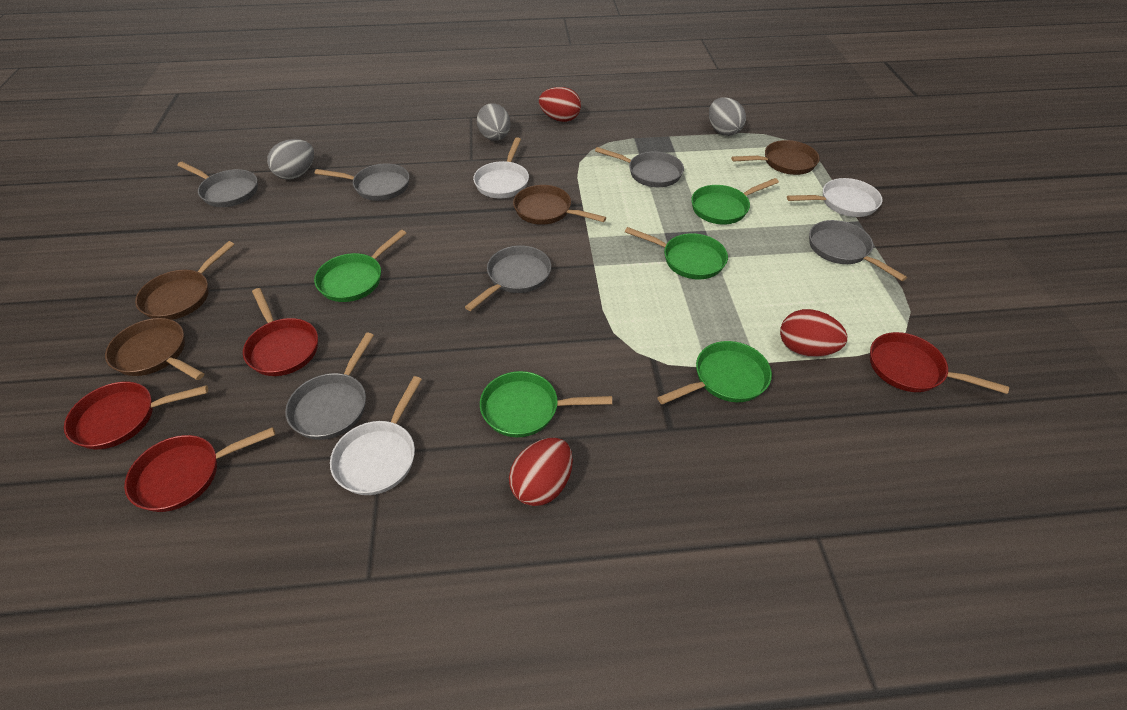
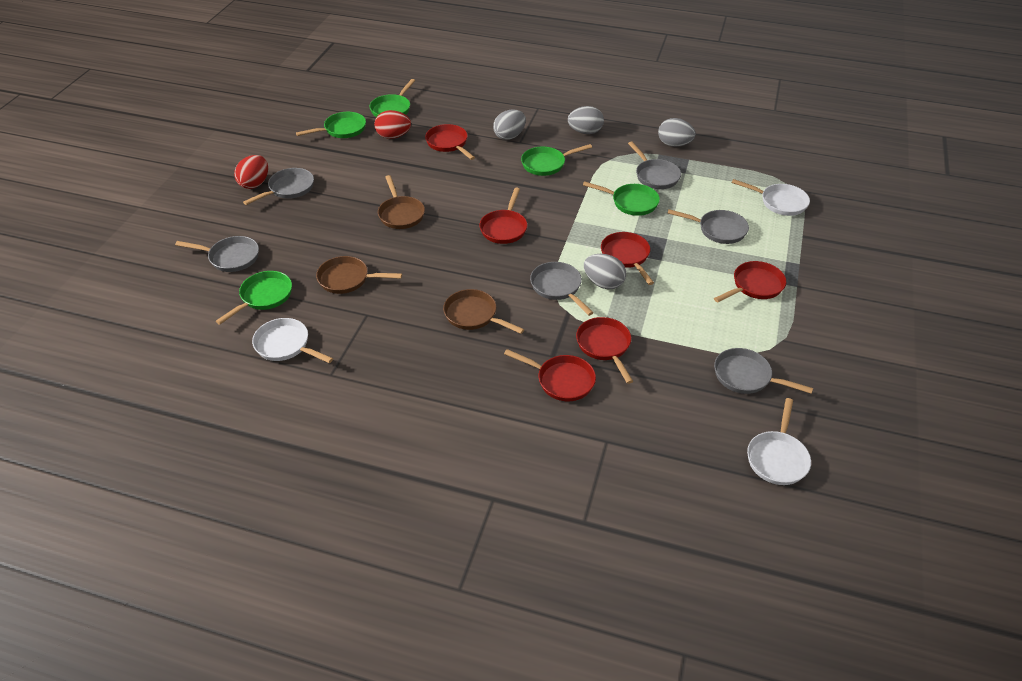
brown pan: [105,318,204,380] [135,241,234,320] [513,185,606,225] [731,140,820,175] = 4 -> [316,256,402,294] [378,175,425,229] [443,289,524,334] = 3
grey egg: [267,139,314,180] [477,103,510,141] [709,97,746,136] = 3 -> [493,109,526,140] [568,106,604,134] [584,254,626,289] [658,118,696,147] = 4
red egg: [509,438,573,506] [539,87,581,122] [780,309,847,357] = 3 -> [234,155,268,189] [374,110,411,139] = 2
red pan: [64,382,208,449] [124,427,275,512] [243,288,318,376] [870,332,1009,394] = 4 -> [425,124,475,160] [479,188,527,244] [504,349,596,401] [576,317,633,384] [601,232,654,285] [714,261,786,302] = 6

